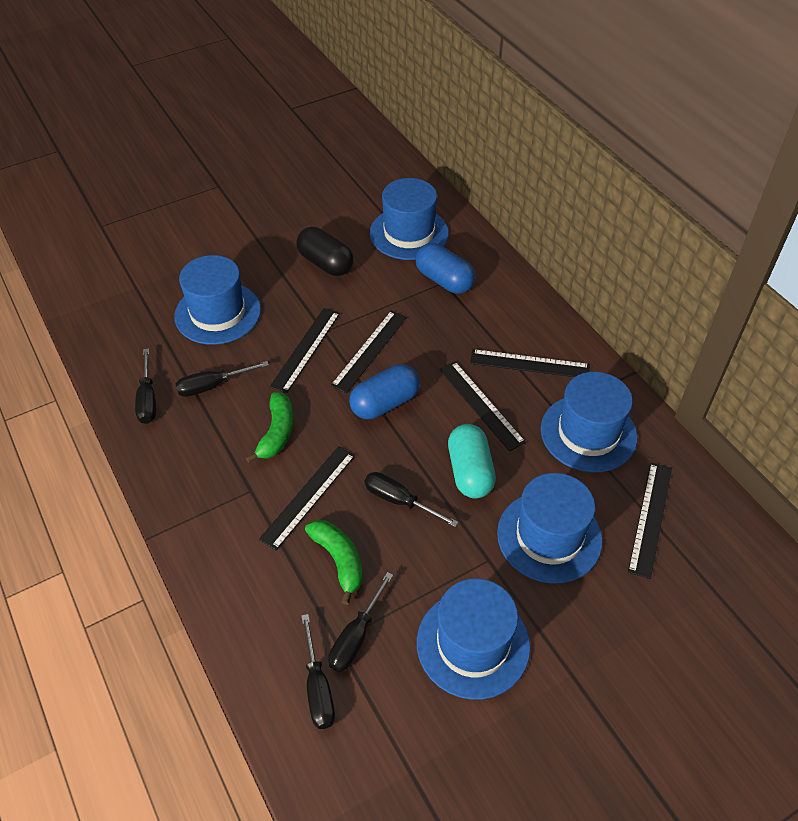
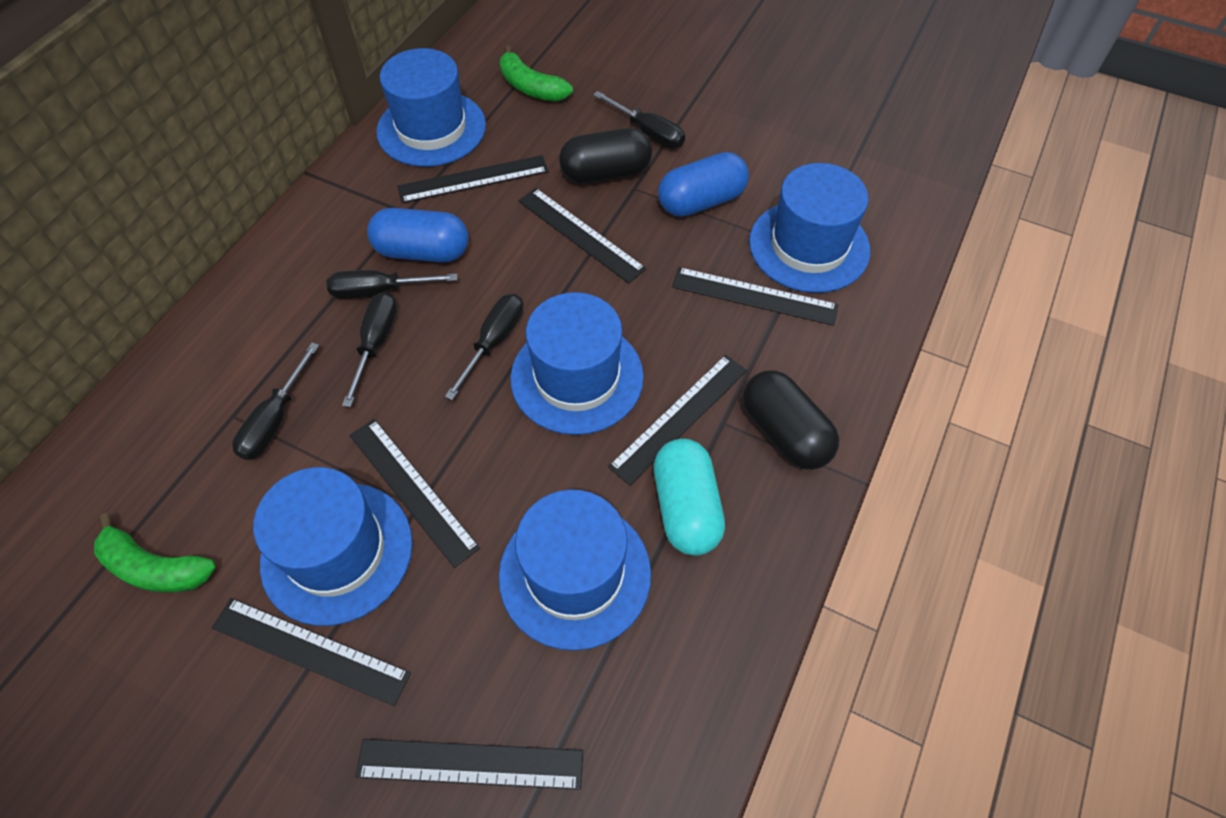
black capsule: [296,227,354,276] = 1 -> [559,128,652,184] [742,370,839,470] = 2
black ruler: [259,446,355,550] [270,308,340,393] [331,311,407,393] [439,361,526,452] [470,349,590,377] [628,463,672,579] = 6 -> [212,598,411,706] [349,419,480,568] [355,739,583,790] [397,155,549,203] [518,188,646,283] [608,355,747,485] [672,267,839,326] = 7

